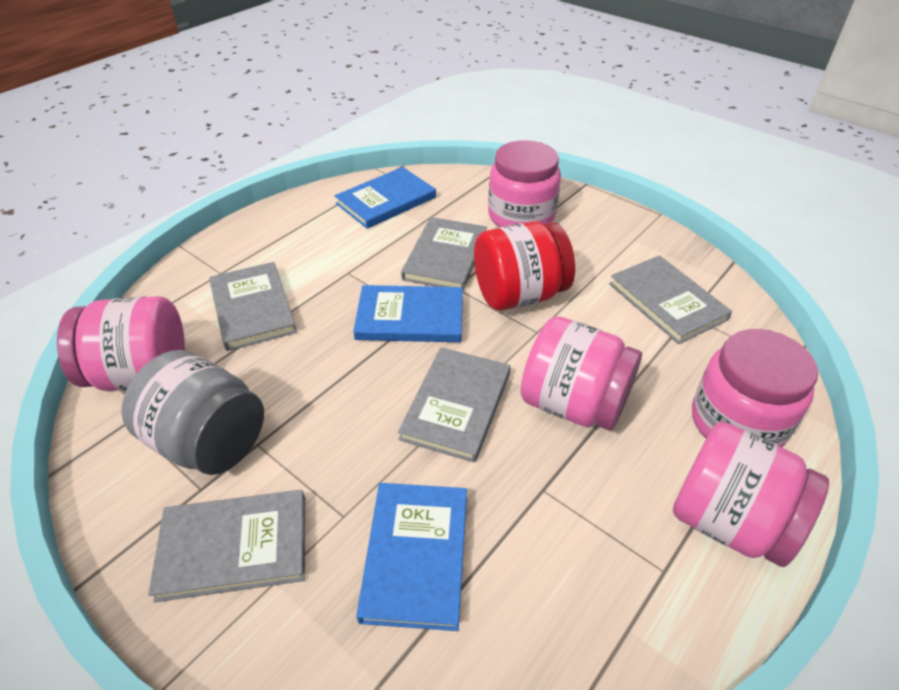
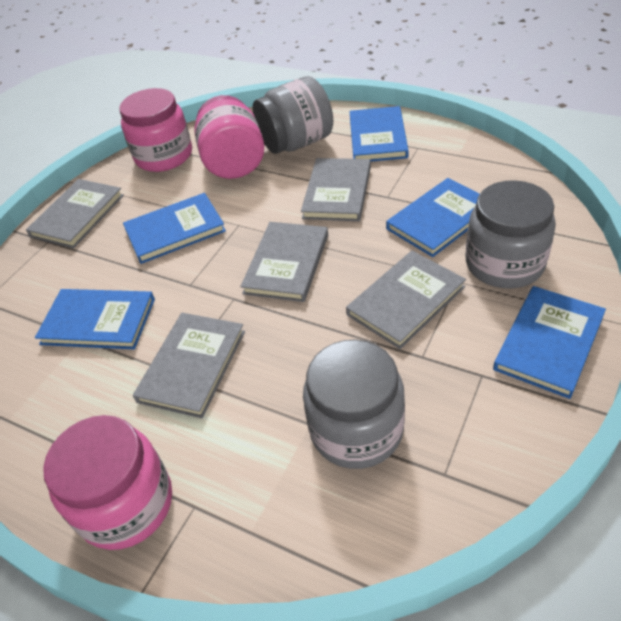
blue book: [335,167,436,229] [353,285,463,342] [356,483,467,631] = 3 -> [35,289,155,349] [123,193,226,264] [350,106,409,161] [386,178,480,257] [493,286,606,399] = 5
grey jar: [121,350,264,475] = 1 -> [252,76,333,154] [303,339,405,469] [465,180,556,288] = 3
pink jar: [57,296,185,391] [488,140,561,227] [521,316,642,431] [673,422,829,567] [692,329,818,447] = 5 -> [43,415,172,550] [119,88,192,172] [194,95,264,179] = 3
red jar: [474,221,575,311] = 1 -> none = 0

